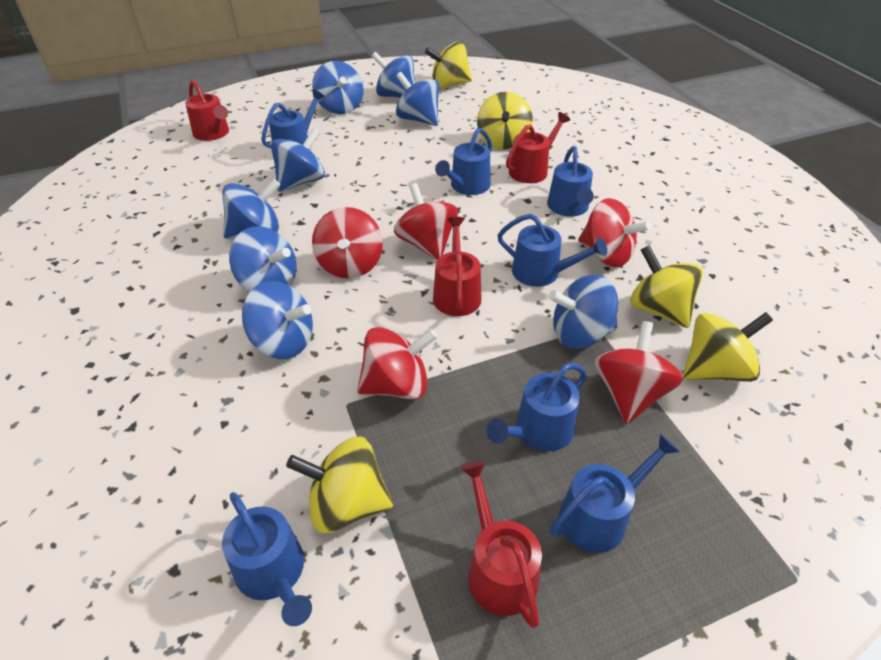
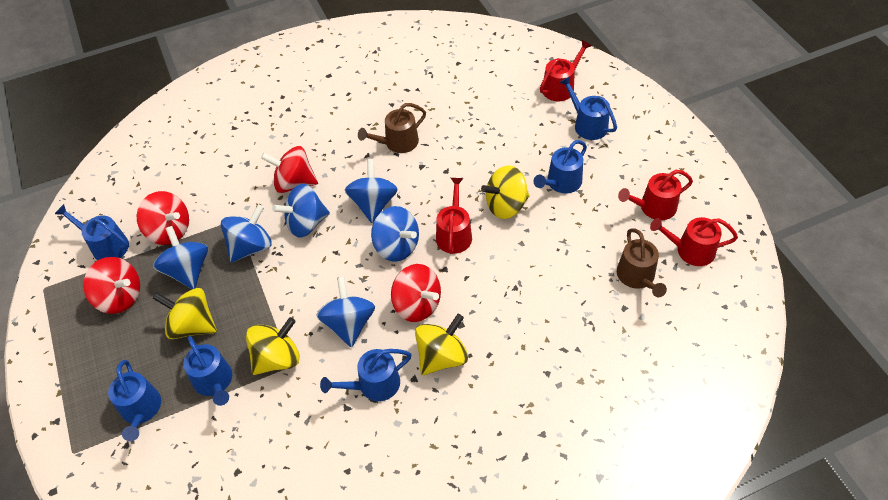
blue spinning top: [222,179,280,239] [229,226,297,293] [242,281,313,359] [271,128,325,192] [312,61,364,114] [372,52,415,98] [396,72,439,126] [549,275,618,349] = 8 -> [153,226,208,289] [221,204,272,262] [272,184,330,238] [316,277,375,348] [345,159,398,223] [371,206,419,262] = 6
blue watering can: [222,492,312,626] [261,89,325,150] [435,128,492,195] [487,363,587,451] [497,214,607,287] [547,146,594,217] [550,434,680,553] = 7 -> [55,204,129,260] [108,360,161,441] [183,336,232,406] [320,349,412,401] [534,140,587,193] [559,76,617,140] = 6
brown watering can: none = 0 -> [358,103,426,153] [617,228,667,297] = 2
red spinning top: [312,207,383,278] [357,327,438,399] [394,183,458,260] [578,198,651,267] [594,321,683,424] = 5 -> [83,257,140,314] [137,191,189,245] [261,146,318,193] [391,264,441,322] = 4
yellow spinning top: [286,437,393,533] [425,42,472,89] [477,92,533,149] [630,245,703,328] [683,312,773,382] = 5 -> [152,288,217,339] [246,317,300,375] [415,314,468,375] [481,165,530,219] = 4

